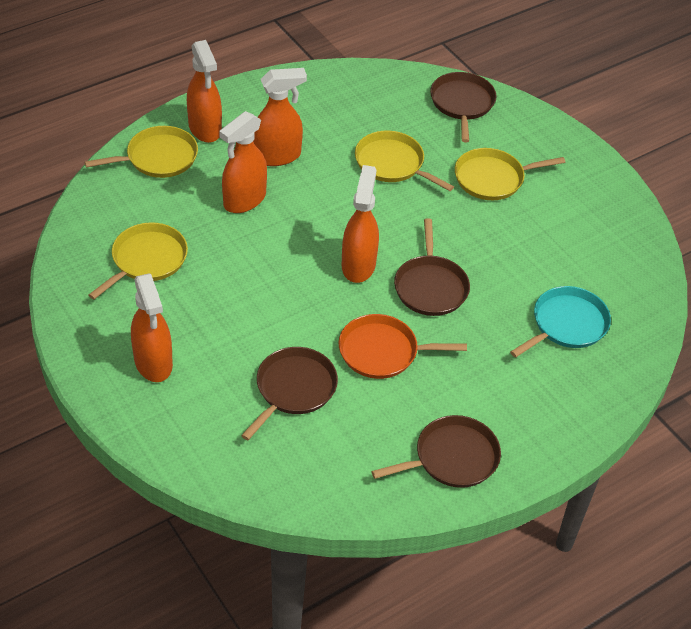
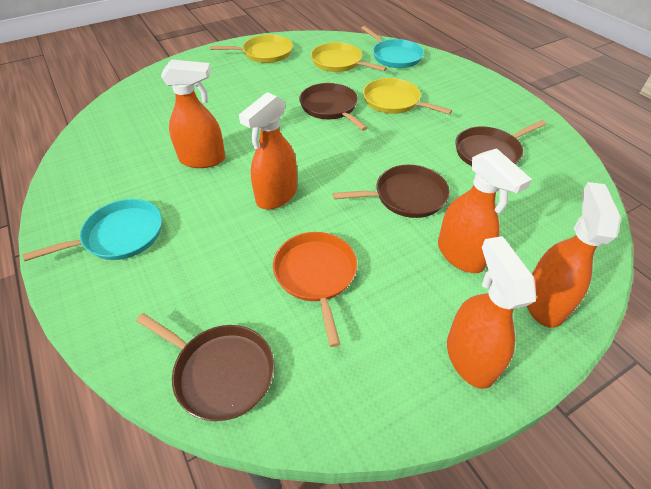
turquoise pan: [510,286,611,358] = 1 -> [23,199,162,261] [361,26,424,68] = 2
yellow pan: [84,126,198,178] [89,222,188,299] [355,131,454,191] [455,148,565,200] = 4 -> [210,35,293,63] [311,42,387,72] [363,78,452,115] = 3

